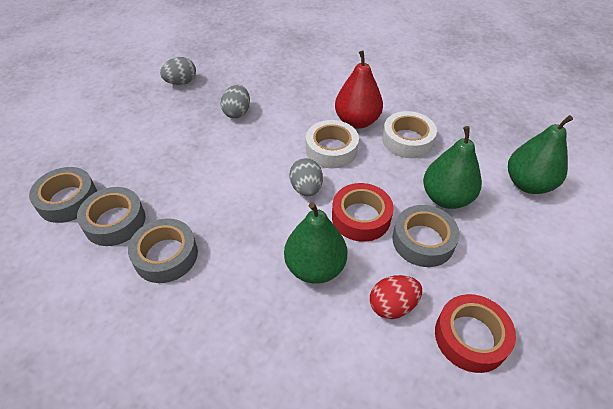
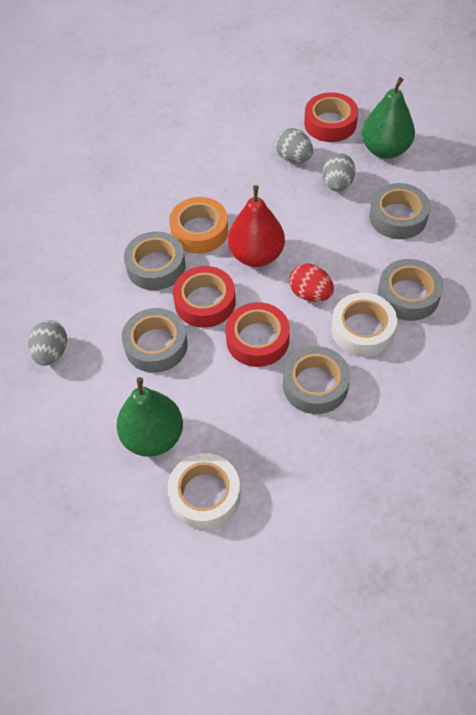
green pear: [284,202,347,284] [423,126,482,209] [508,115,573,194] = 3 -> [116,377,183,457] [362,77,415,159] = 2
grey tape: [29,167,97,223] [77,187,146,246] [128,218,198,283] [392,205,459,267] = 4 -> [122,308,188,373] [124,231,185,290] [283,346,350,414] [369,183,430,239] [378,259,443,321] = 5
orange tape: none = 0 -> [169,197,228,254] = 1
red tape: [332,183,393,242] [435,294,516,373] = 2 -> [173,266,236,328] [225,302,290,367] [304,92,358,142] = 3

